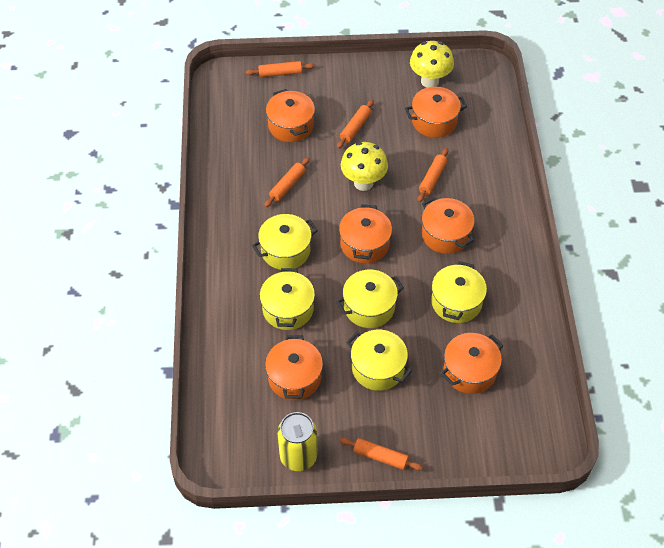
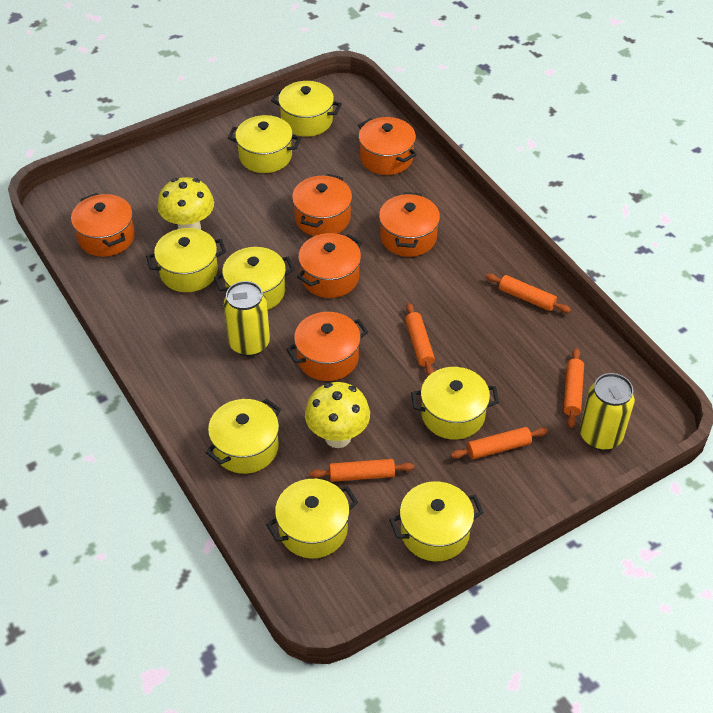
yellow can: [277,412,318,471] = 1 -> [224,281,270,357] [580,373,635,450] = 2
yellow pot: [252,214,318,270] [260,268,315,330] [336,270,404,328] [346,330,412,391] [431,261,487,323] = 5 -> [146,228,226,292] [206,398,281,474] [214,247,295,310] [228,115,301,173] [266,479,358,558] [271,81,342,137] [389,481,484,561] [411,367,499,440] = 8

